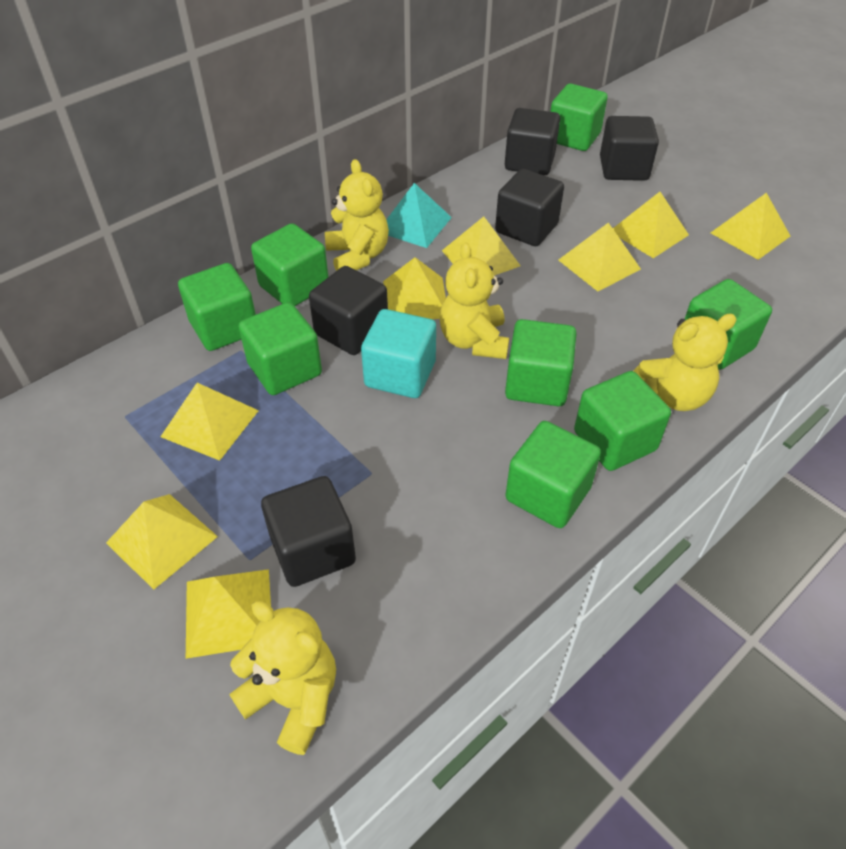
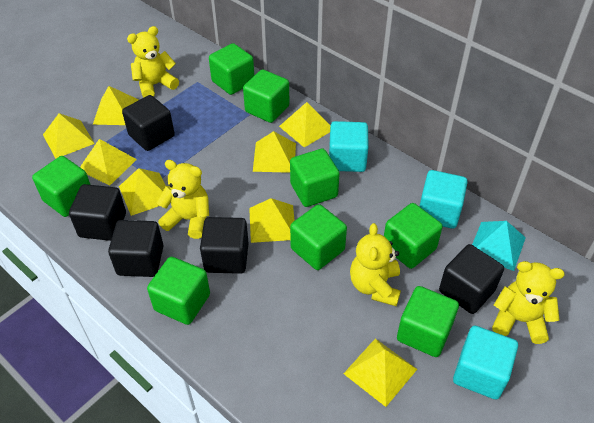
turquoise cube: [361,309,436,398] = 1 -> [329,121,369,172] [419,170,468,229] [453,326,518,400] = 3

